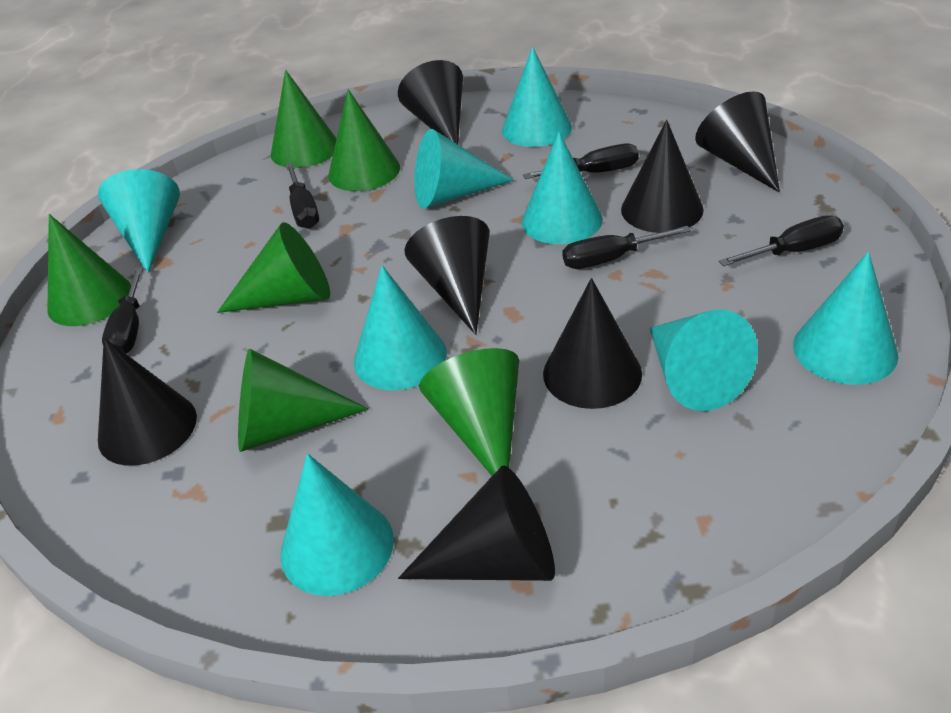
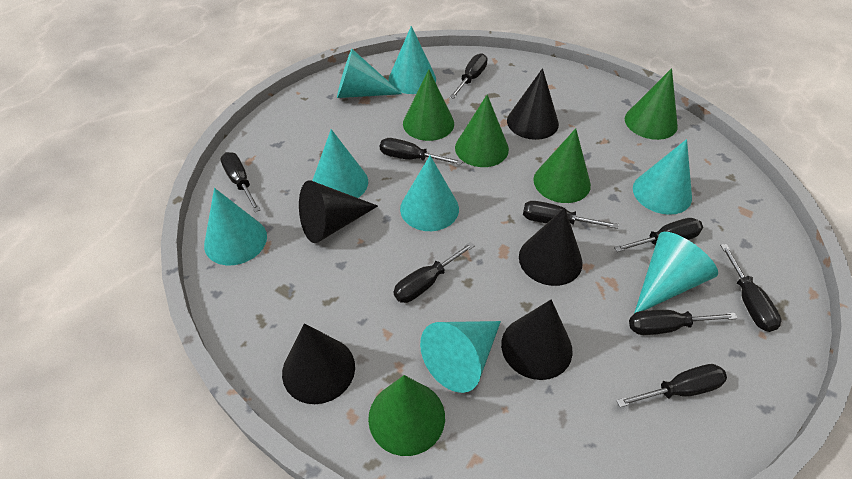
black cone: [98,338,197,466] [398,60,463,144] [398,465,555,581] [404,216,489,335] [543,278,642,409] [621,120,704,233] [695,91,780,193] = 7 -> [282,323,355,404] [299,180,378,243] [501,299,573,380] [507,68,559,140] [519,208,583,286] = 5
black screwdriver: [102,267,143,354] [286,163,319,229] [523,143,639,179] [562,226,691,269] [719,215,844,266] = 5 -> [220,152,261,212] [380,138,463,165] [394,242,475,303] [450,53,488,99] [523,201,618,229] [614,218,703,252] [616,364,727,407] [629,310,738,335] [720,244,781,332] = 9
green cone: [47,214,131,326] [217,222,330,313] [238,349,369,452] [271,70,337,168] [328,89,400,191] [419,348,519,476] = 6 -> [368,375,445,456] [403,70,454,141] [455,94,509,167] [533,128,591,203] [625,68,678,140] = 5

